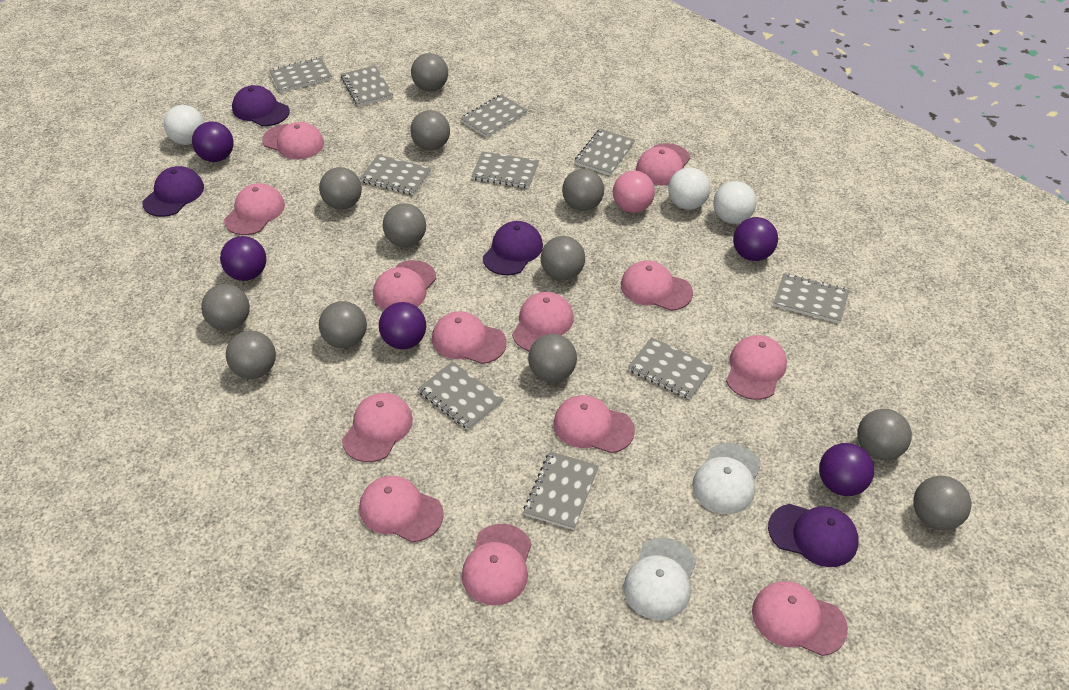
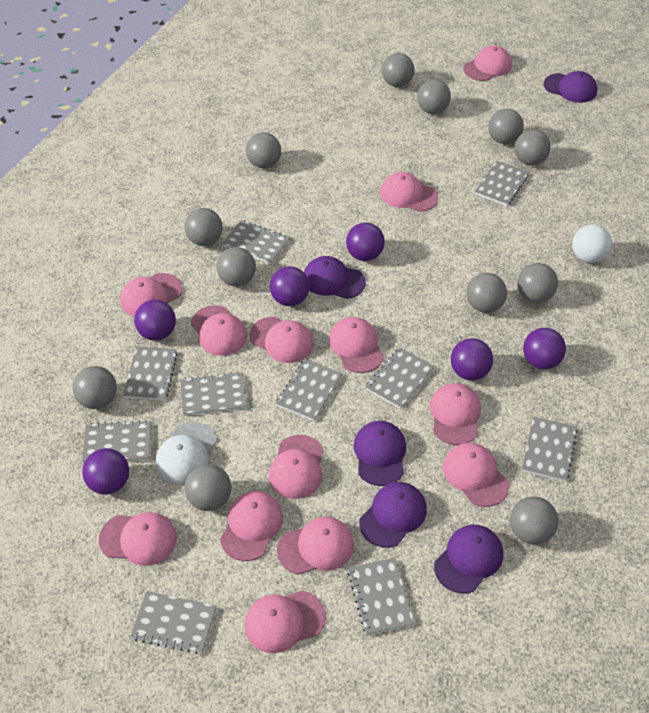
pink ball: [613,171,655,213] = 1 -> none = 0
purple ball: [192,121,234,162] [220,236,266,281] [379,302,426,349] [733,217,778,261] [819,443,874,496] = 5 -> [82,448,129,495] [134,300,176,341] [270,266,310,306] [346,222,385,261] [451,338,493,381] [523,328,566,369] = 6
purple cap: [142,166,204,217] [232,85,290,126] [483,221,543,275] [768,504,859,567] = 4 -> [304,256,366,299] [354,421,406,486] [359,482,427,548] [434,525,503,594] [544,71,597,103] = 5
white ball: [164,105,204,145] [668,167,710,210] [713,181,757,224] = 3 -> [572,224,612,263] = 1
white cap: [624,538,696,620] [692,443,761,514] = 2 -> [156,422,217,484] = 1

